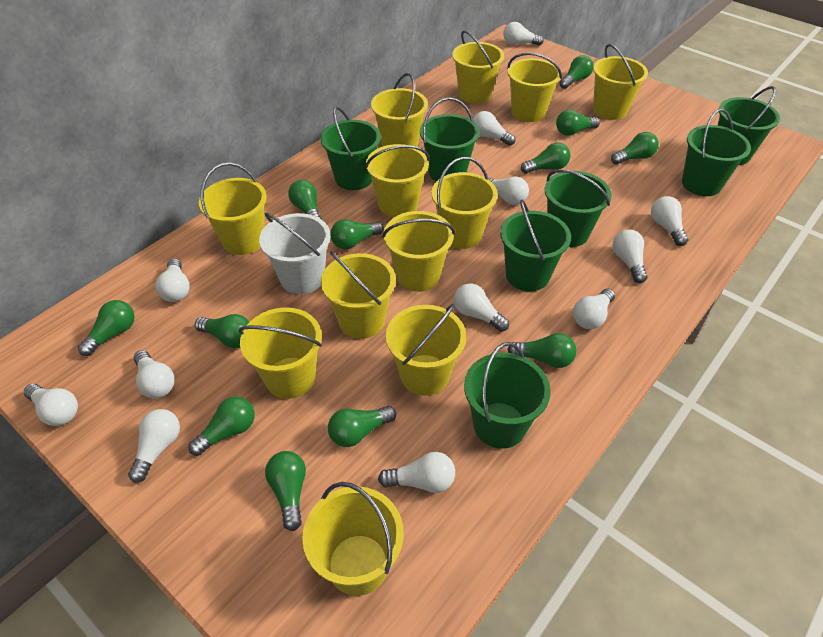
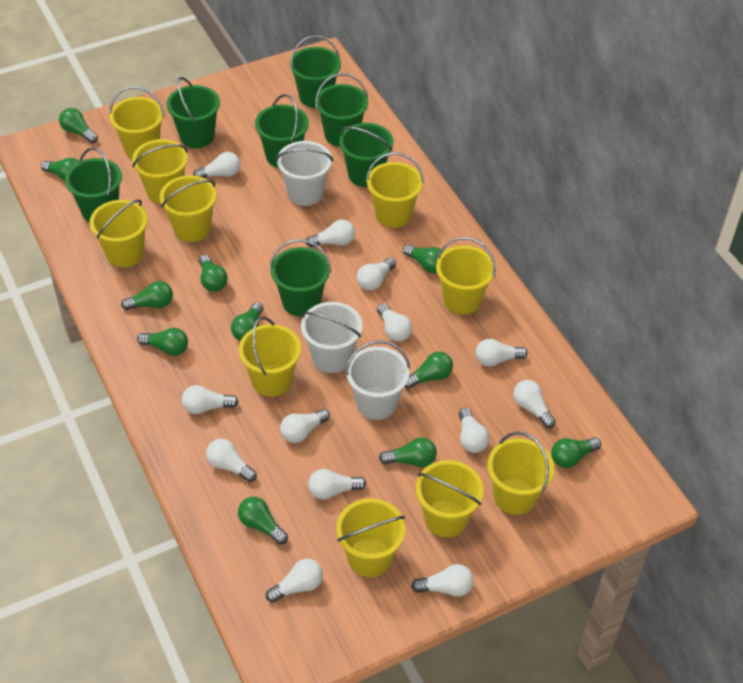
green light bulb: [78,300,135,356] [188,396,255,456] [195,314,249,348] [265,451,306,531] [288,180,322,220] [328,406,396,447] [330,219,384,249] [507,333,577,368] [521,143,570,174] [556,110,600,136] [559,55,593,89] [611,132,659,165] = 12 -> [41,158,79,181] [59,108,98,143] [121,281,173,310] [137,328,188,356] [199,255,228,292] [231,302,263,341] [238,497,288,545] [379,437,437,467] [403,244,444,273] [405,351,453,389] [551,437,601,468] = 11
white bucket: [259,212,330,294] = 1 -> [276,141,333,206] [301,302,363,373] [345,341,410,420] = 3
white light bulb: [24,384,78,426] [128,409,180,483] [133,350,175,398] [156,258,190,302] [378,452,455,493] [454,283,509,332] [473,111,516,146] [489,177,529,205] [503,22,544,46] [573,289,615,329] [613,229,648,283] [651,196,688,246] = 12 -> [182,385,239,414] [193,152,240,178] [206,439,257,482] [266,559,323,603] [280,409,330,443] [306,220,355,248] [308,469,366,499] [357,258,396,291] [377,303,412,342] [411,564,474,597] [459,408,490,453] [476,339,528,367] [513,380,556,428] = 13
yellow bucket: [199,163,267,255] [239,307,322,399] [302,482,404,596] [321,251,396,339] [365,144,430,217] [371,73,428,147] [382,211,455,292] [386,304,466,396] [431,157,498,249] [452,30,504,104] [507,52,562,122] [593,44,648,120] = 12 -> [90,199,148,267] [109,86,164,159] [132,139,188,204] [160,175,217,242] [238,317,301,397] [336,498,406,577] [366,152,424,228] [416,460,484,537] [436,237,496,315] [487,431,554,515] = 10

